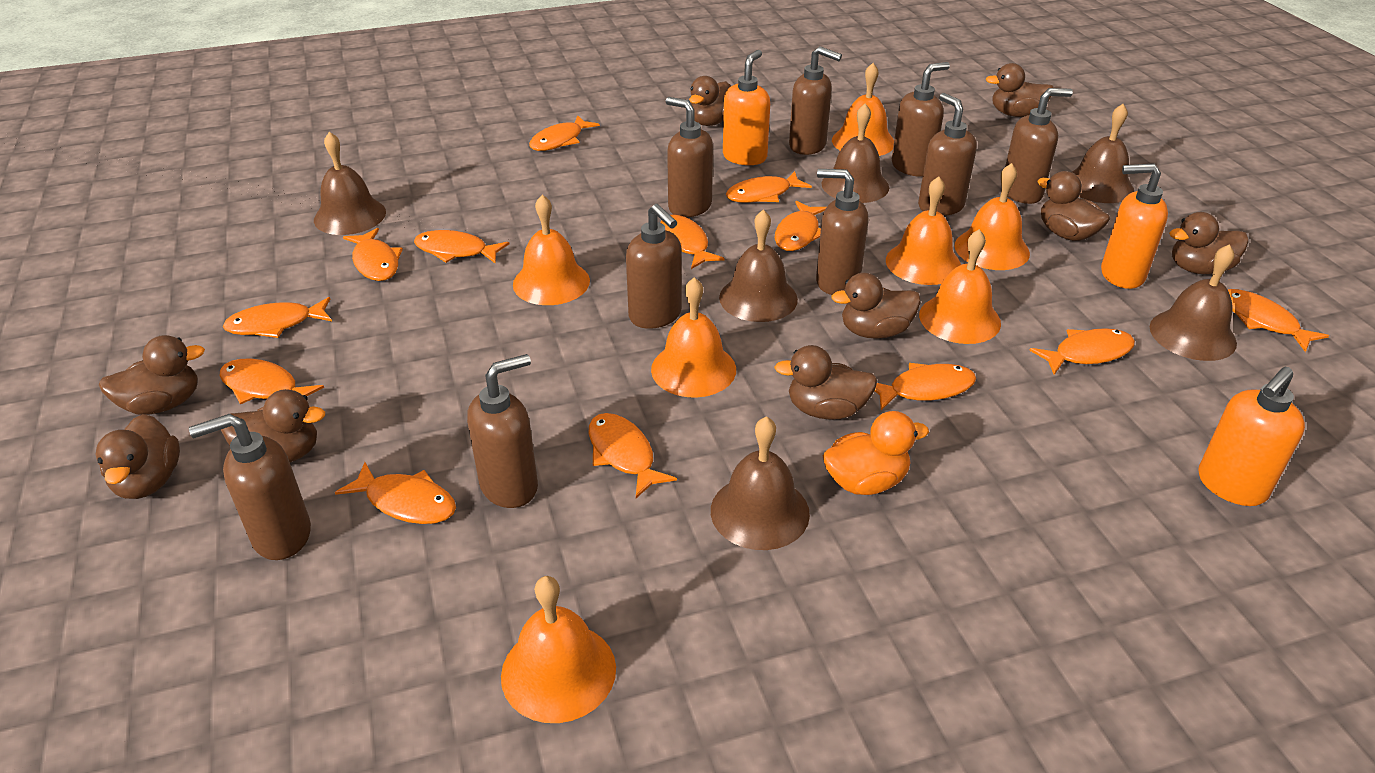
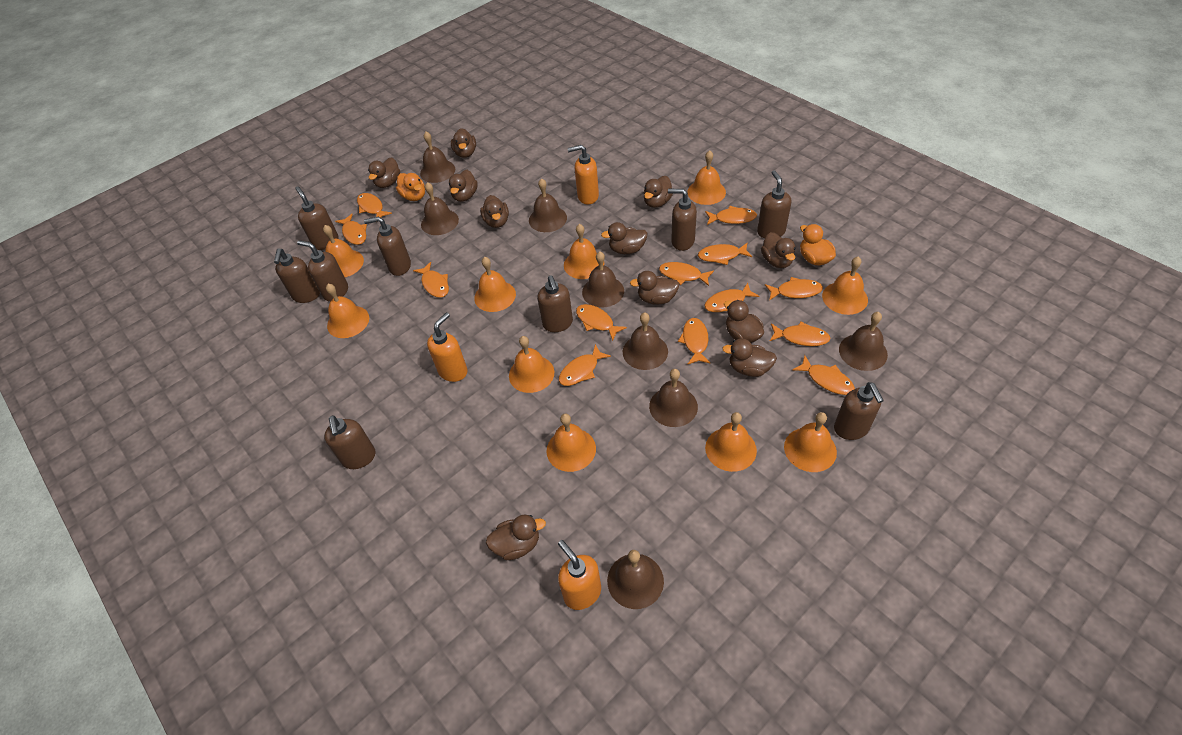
brown bell: [314,132,386,235] [711,416,810,550] [719,209,798,322] [822,103,889,203] [1072,104,1134,203] [1150,244,1237,361] = 6 -> [420,132,455,183] [421,182,459,235] [529,178,567,232] [582,251,624,307] [607,550,664,609] [623,313,668,370] [649,369,698,427] [839,312,888,371] = 8
brown duck: [96,414,180,499] [99,335,205,415] [221,389,325,463] [689,76,731,126] [774,345,877,420] [832,273,921,339] [986,63,1054,117] [1037,171,1110,241] [1169,212,1248,274] = 9 -> [368,157,400,188] [449,170,478,202] [451,128,476,158] [480,195,509,228] [486,515,546,560] [601,222,647,254] [630,271,679,304] [644,176,673,208] [722,338,777,377] [724,300,764,343] [761,232,796,268] = 11
orange bell: [501,576,616,723] [513,195,590,305] [651,277,736,398] [832,63,894,156] [886,176,961,285] [919,229,1001,344] [955,163,1030,270] = 7 -> [323,225,364,277] [326,284,369,338] [474,257,516,312] [509,336,554,393] [547,413,596,472] [564,224,604,279] [687,150,726,205] [705,412,757,472] [784,412,837,472] [822,257,868,315] = 10
orange duck: [822,411,929,495] = 1 -> [396,173,425,201] [800,224,836,265] = 2

